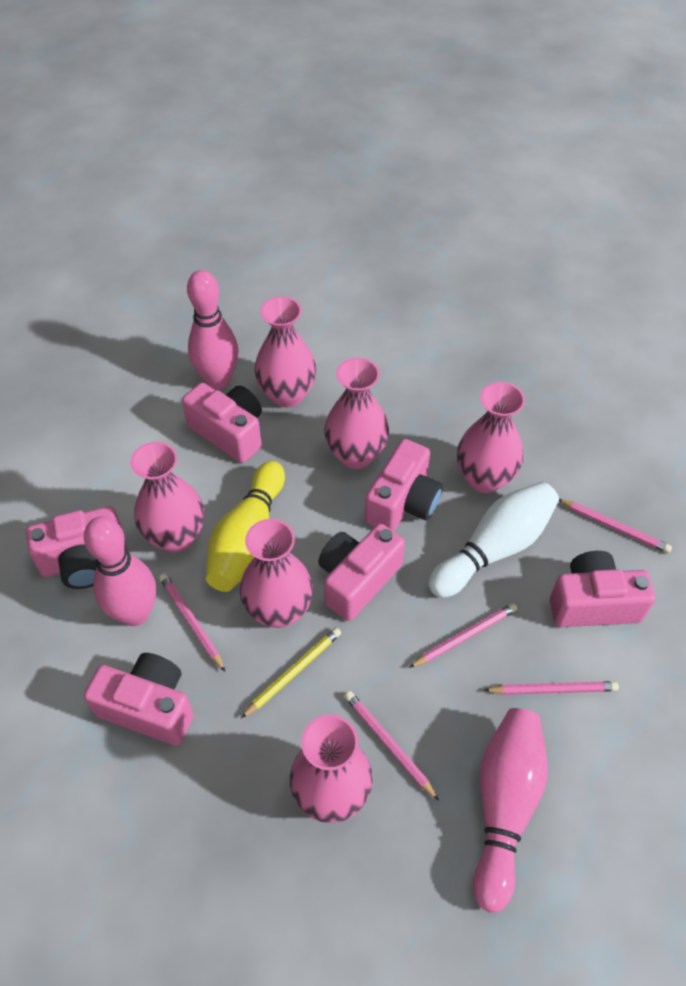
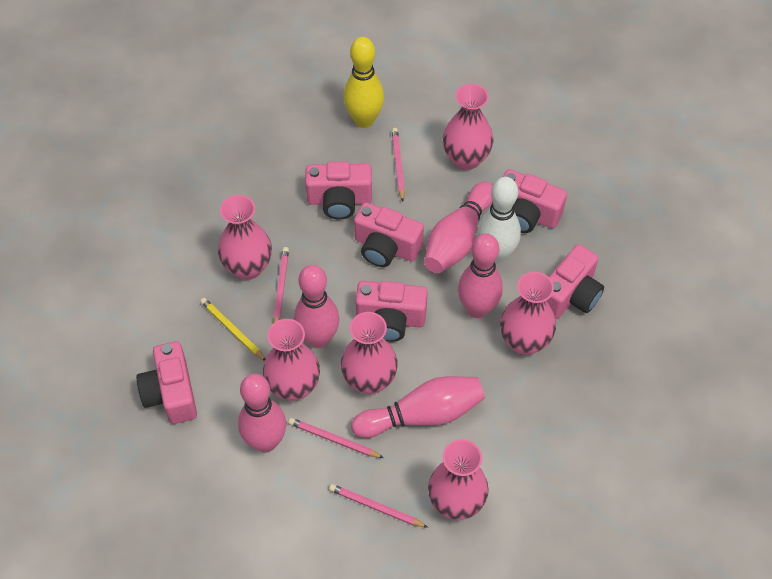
pink bowling pin: [84,516,156,626] [187,270,239,390] [473,708,548,913] = 3 -> [238,374,286,453] [294,265,339,348] [351,376,485,438] [424,181,493,273] [458,233,503,318] = 5
pink pencil: [159,573,225,672] [344,691,439,801] [409,603,517,668] [484,681,619,695] [559,499,672,553] = 5 -> [273,247,289,323] [288,418,384,458] [329,484,428,528] [392,128,405,202] = 4

